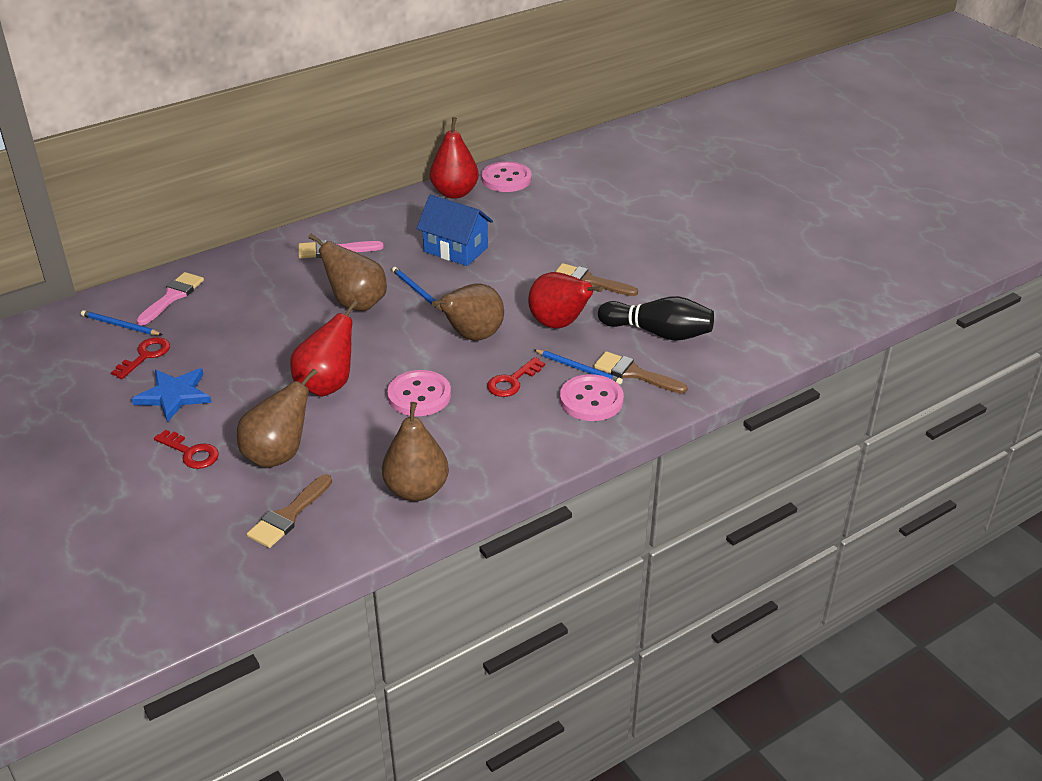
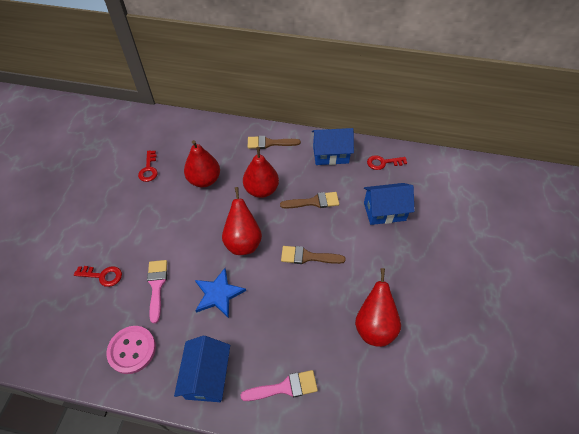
black bowling pin: [598,296,714,341] = 1 -> none = 0
blue house: [417,195,493,266] = 1 -> [174,336,230,402] [312,128,354,165] [364,183,414,225] = 3
blue pencil: [81,310,162,335] [392,267,444,312] [533,349,623,385] = 3 -> none = 0
brown pear: [237,368,318,468] [308,234,387,311] [382,402,449,501] [432,283,504,341] = 4 -> none = 0
pink button: [387,370,451,416] [482,161,532,192] [560,374,624,421] = 3 -> [106,326,156,374] = 1
red pear: [290,300,358,397] [430,117,479,199] [528,272,603,329] = 3 -> [184,140,220,187] [222,187,262,255] [243,147,279,198] [355,268,401,347] = 4

